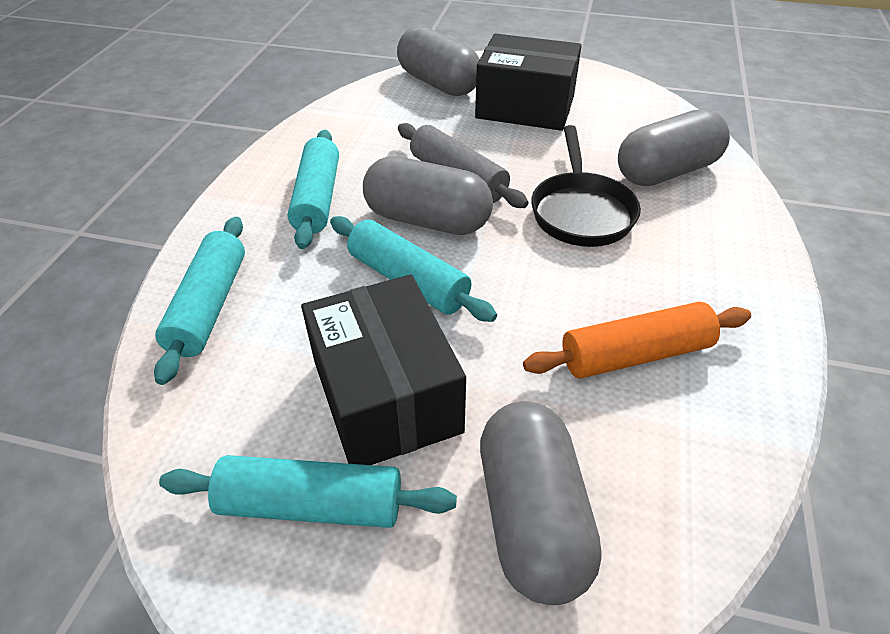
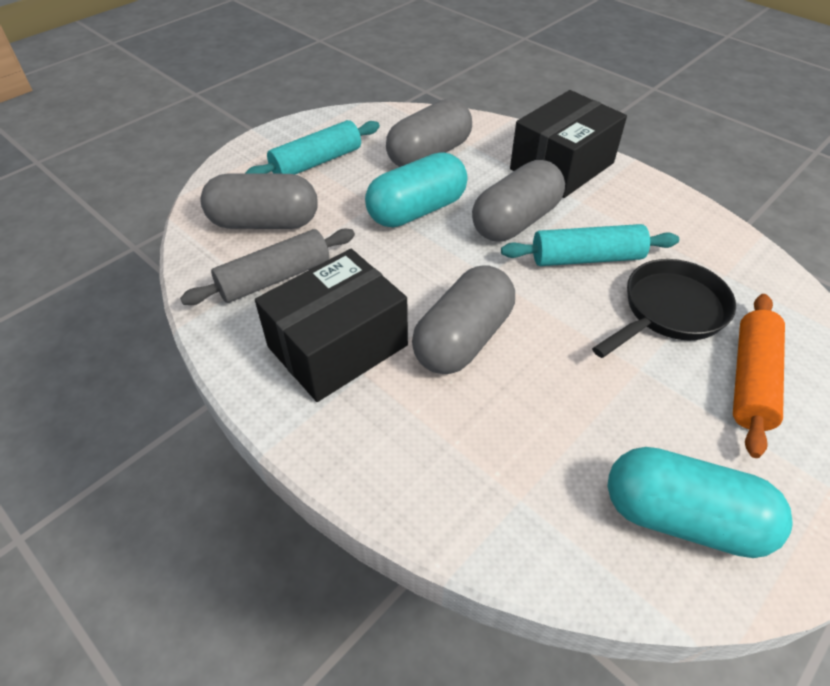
turquoise capsule: none = 0 -> [365,152,468,227] [608,447,793,558] = 2
turquoise rolling pin: [154,217,245,385] [159,455,457,528] [288,130,339,249] [330,216,497,322] = 4 -> [245,120,380,174] [501,224,679,266] = 2

